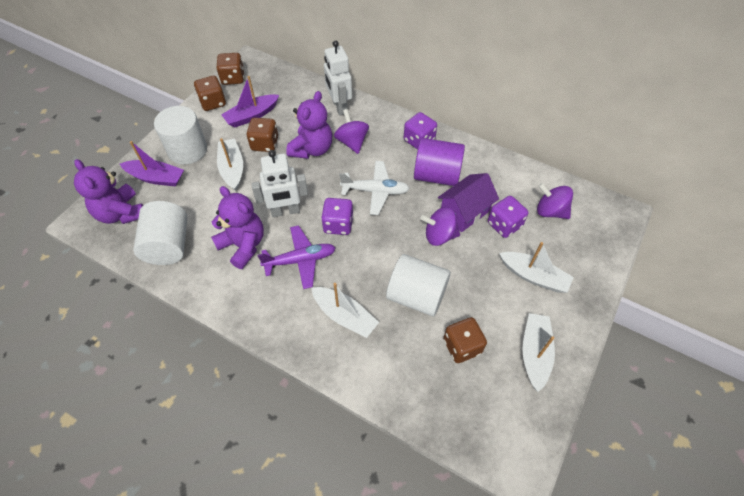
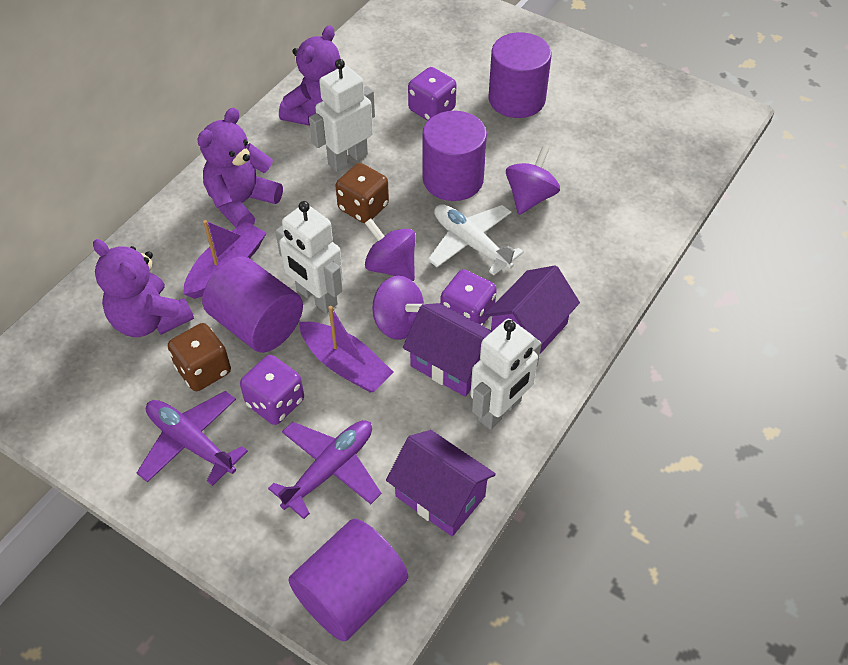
brown dice: [194,76,226,111] [217,53,244,85] [246,118,278,152] [443,317,487,363] = 4 -> [168,323,231,391] [336,163,389,223] = 2
purple cylinder: [414,138,465,186] = 1 -> [202,256,303,353] [288,519,408,641] [422,111,487,201] [489,32,552,118] = 4
purple house: [438,173,499,232] = 1 -> [386,430,496,536] [403,303,492,397] [484,265,580,354] = 3
purple plane: [258,225,335,289] = 1 -> [137,391,248,486] [268,420,381,519] = 2
white boat: [217,138,243,191] [311,283,379,338] [499,242,574,293] [522,313,555,392] = 4 -> none = 0
white cylinder: [133,201,187,265] [154,106,207,165] [386,254,451,316] = 3 -> none = 0
white robot: [251,150,308,217] [324,40,352,116] = 2 -> [275,201,343,313] [309,59,375,172] [470,319,542,430] = 3

